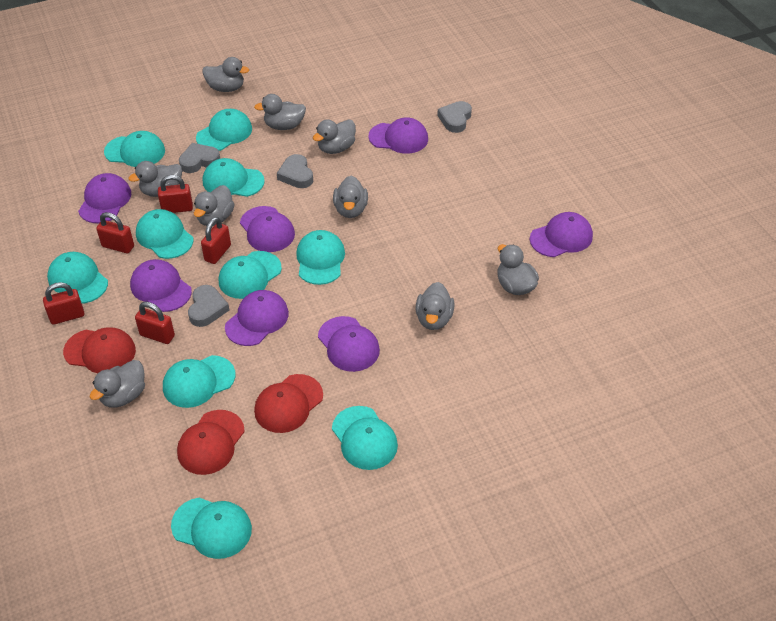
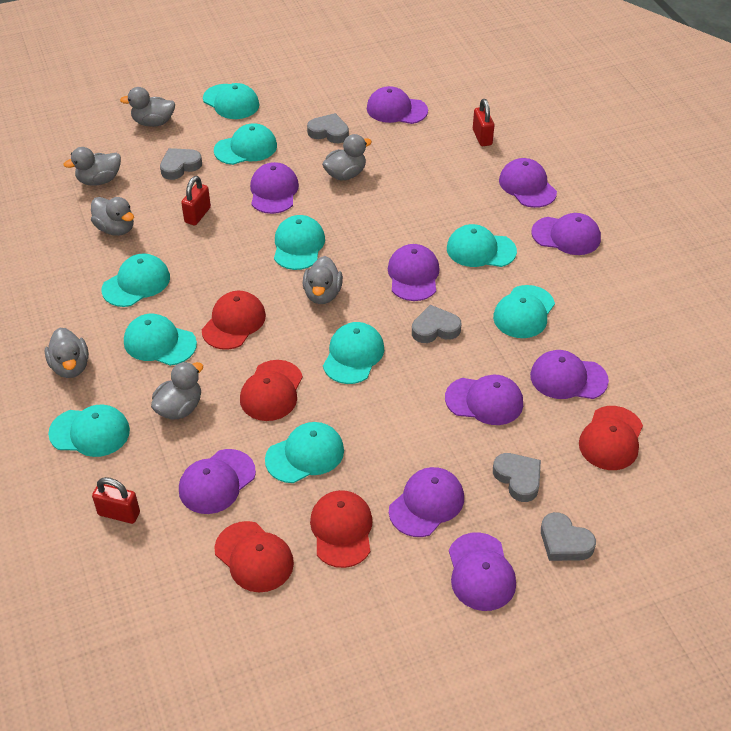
grey duck: [90,360,145,408] [129,161,182,197] [194,185,235,226] [202,57,249,92] [254,94,306,130] [313,119,356,154] [333,176,368,218] [415,282,455,330] [497,244,539,295] = 9 -> [45,327,89,378] [64,147,121,186] [91,197,134,236] [120,87,175,127] [151,362,203,419] [303,256,343,304] [322,134,372,181] = 7
grey heart: [179,143,220,173] [188,285,230,327] [277,154,313,188] [437,101,472,133] = 4 -> [160,148,202,180] [307,113,349,143] [412,305,461,343] [493,453,541,502] [541,512,596,561] = 5
purple cap: [78,173,131,223] [130,259,192,312] [225,290,289,346] [240,206,295,252] [318,316,380,372] [369,117,428,154] [530,212,593,257] = 7 -> [179,449,256,514] [250,162,299,214] [367,86,428,124] [388,244,440,301] [389,467,464,537] [445,375,523,425] [449,532,516,611] [499,158,557,208] [530,350,609,399] [532,213,601,255] = 10
red cap: [63,327,136,373] [177,410,245,475] [254,374,323,433] = 3 -> [202,291,266,350] [215,521,294,593] [240,360,303,421] [310,490,373,568] [579,406,643,470] = 5
red padlock: [43,282,84,325] [96,212,134,253] [135,302,175,344] [158,175,193,213] [201,217,231,264] = 5 -> [92,477,140,524] [181,176,211,226] [473,99,494,146] = 3

